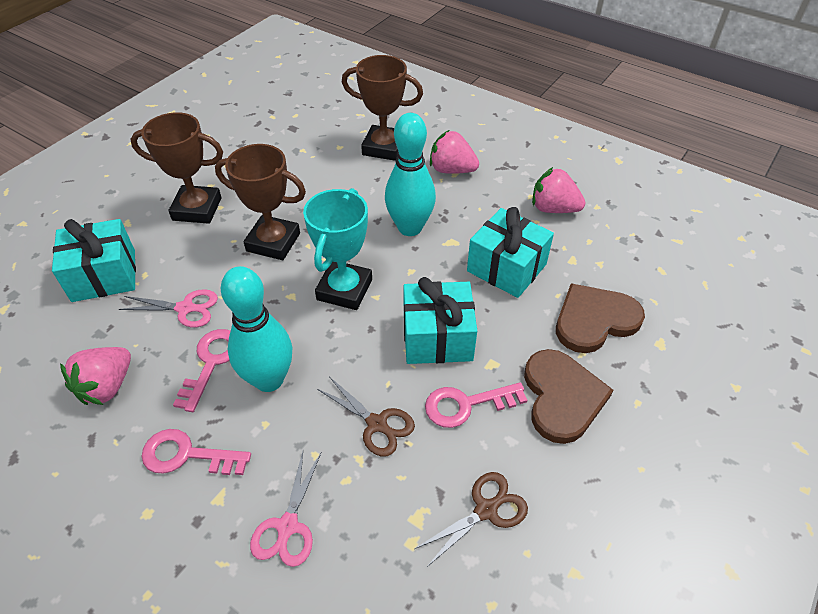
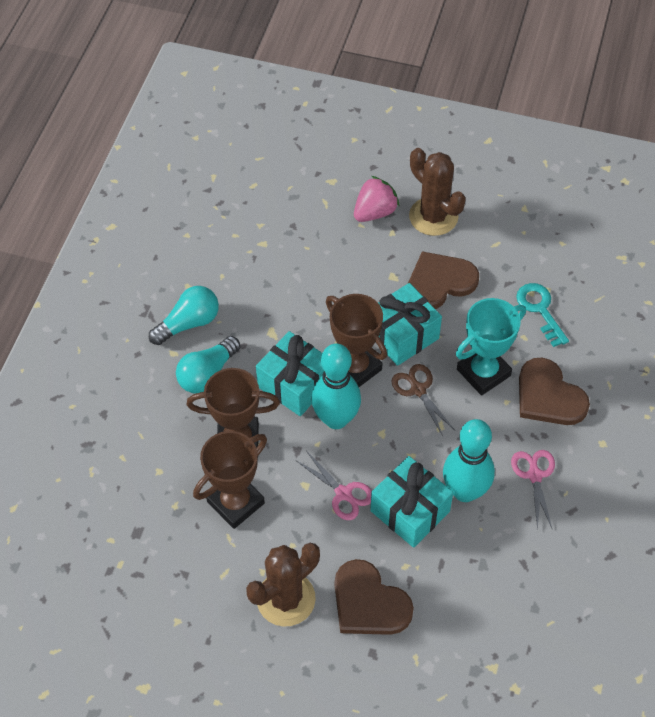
brown cactus: none = 0 -> [246,543,320,627] [409,148,466,236] = 2
brown heart: [524,349,613,444] [556,283,645,353] = 2 -> [335,559,414,635] [408,251,479,309] [519,358,590,425] = 3
brown scissors: [317,377,415,457] [414,472,528,567] = 2 -> [391,364,455,436] = 1
pink key: [141,429,251,475] [173,329,230,412] [425,382,527,428] = 3 -> none = 0
pink strawberry: [60,347,131,405] [430,130,479,174] [532,167,585,213] = 3 -> [354,176,400,222] = 1
turquoise key: none = 0 -> [516,283,569,347] = 1
turquoise light bulb: none = 0 -> [149,286,219,345] [176,336,241,393] = 2

